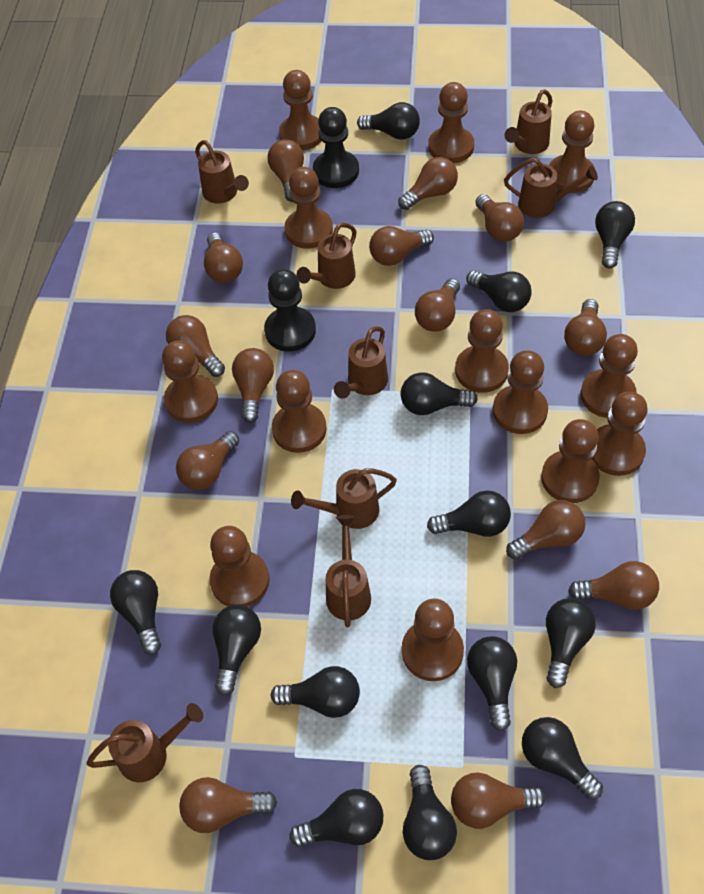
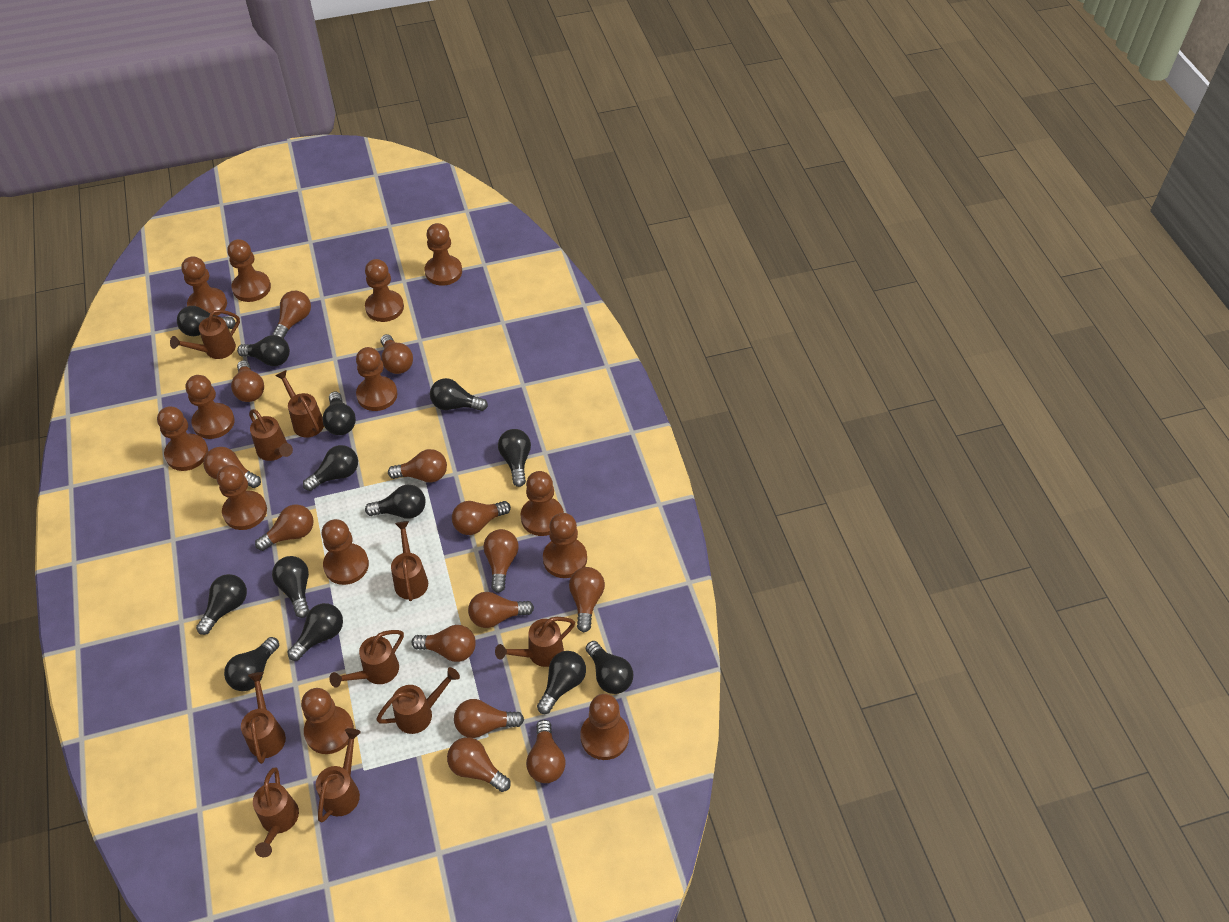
black pawn: [264,269,316,352] [313,107,359,188] = 2 -> none = 0
brown watering can: [86,703,203,782] [195,140,249,204] [291,468,397,529] [297,223,357,289] [326,515,371,627] [334,326,388,399] [504,158,598,218] [505,89,552,154] = 8 -> [170,310,240,359] [241,672,286,764] [249,409,293,461] [253,768,299,857] [275,370,324,438] [316,728,361,822] [329,630,404,688] [376,667,460,734] [391,521,428,601] [495,617,575,667] = 10

